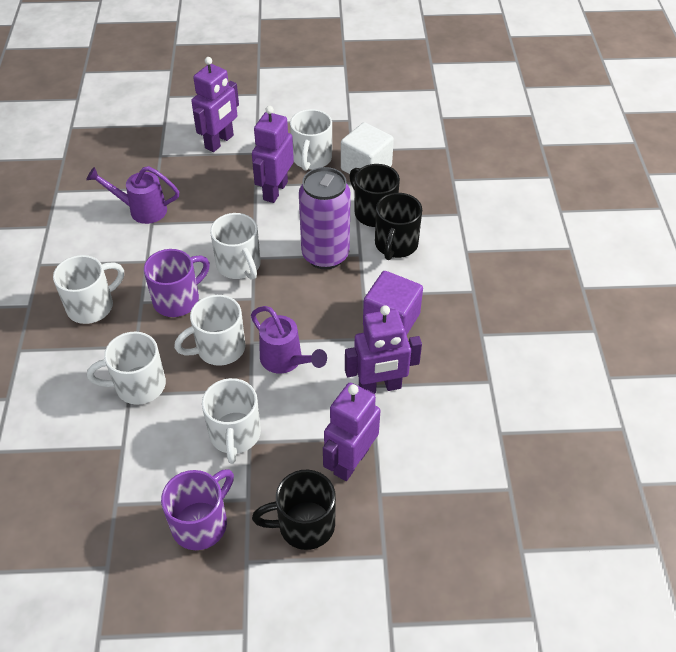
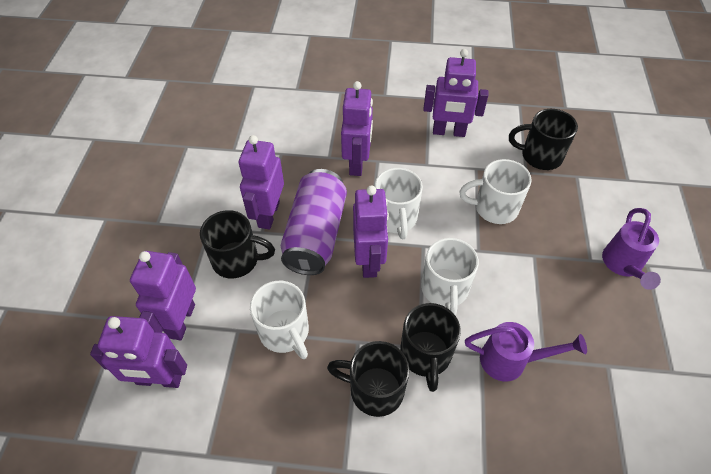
black mug: [252,470,336,550] [349,164,400,227] [375,193,422,260] = 3 -> [200,210,275,279] [327,341,409,417] [400,303,461,392] [509,109,578,170] = 4
purple cube: [363,271,423,335] = 1 -> none = 0
purple mug: [144,249,210,317] [161,469,234,550] = 2 -> none = 0
purple robot: [191,57,239,152] [252,106,294,203] [323,382,380,481] [345,305,422,393] = 4 -> [90,316,187,388] [130,251,196,340] [239,135,284,229] [341,81,373,176] [353,185,389,278] [423,49,488,137] = 6
white cube: [341,122,394,174] = 1 -> none = 0
white mug: [53,255,124,324] [87,331,166,405] [174,295,246,366] [202,378,261,464] [210,213,261,280] [290,109,332,171] = 6 -> [250,281,309,359] [375,168,423,239] [421,238,479,316] [459,159,532,224] = 4

